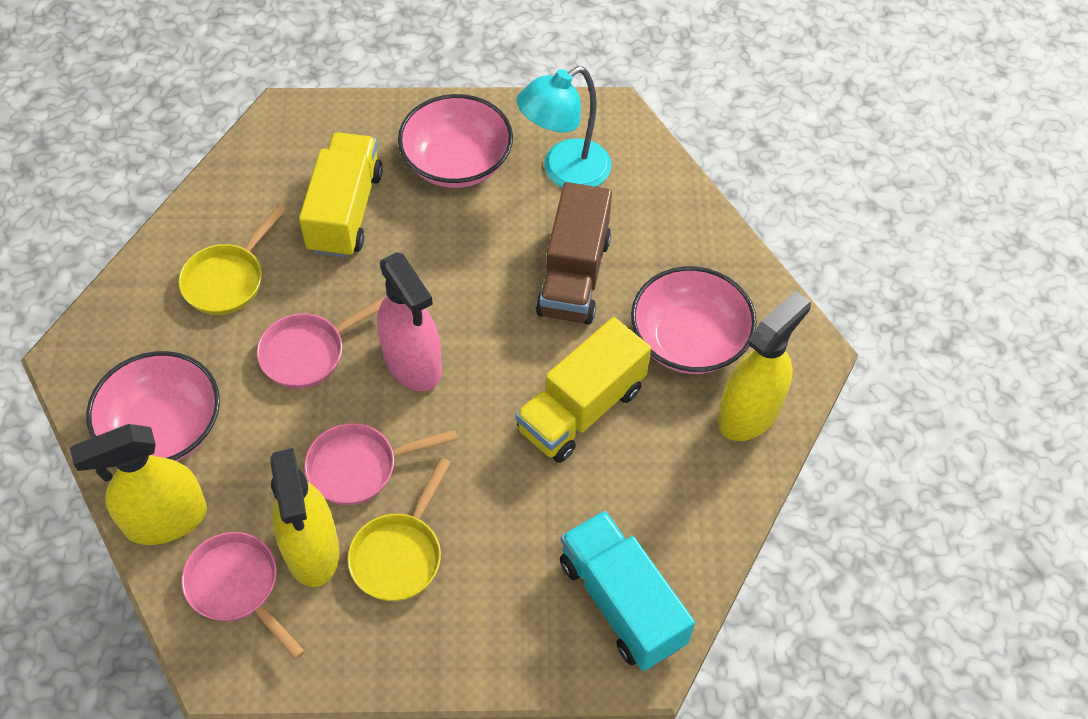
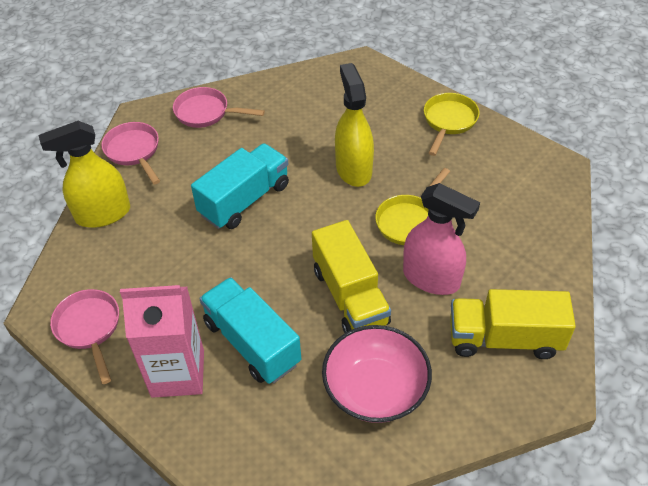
brown truck: [536,182,612,324] = 1 -> none = 0
pink bowl: [86,351,220,461] [398,94,513,188] [631,266,757,374] = 3 -> [322,325,432,423] = 1
pink carton: none = 0 -> [120,285,204,398] = 1
turquoise lamp: [517,66,611,188] = 1 -> none = 0
turquoise truck: [560,510,695,671] = 1 -> [191,143,289,229] [199,277,301,384] = 2
yellow spray bottle: [70,424,207,545] [270,448,340,587] [718,291,811,441] = 3 -> [38,121,130,228] [335,63,374,187] = 2

